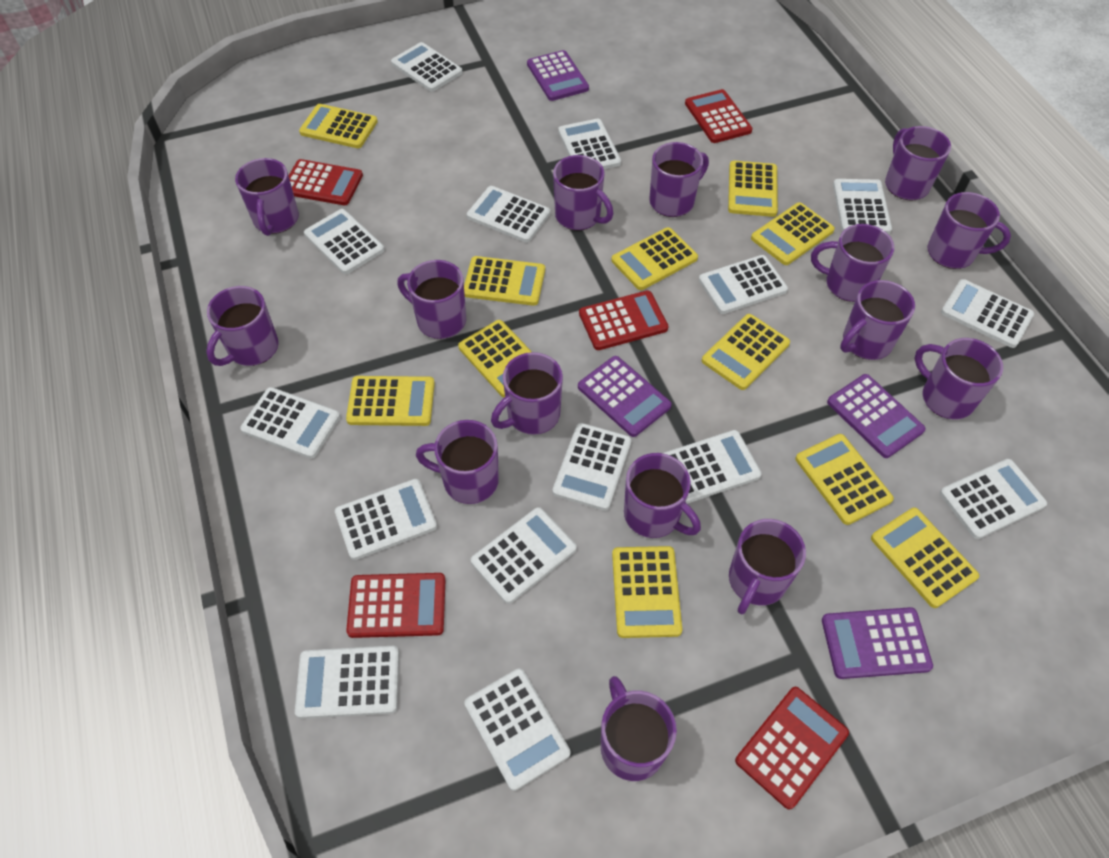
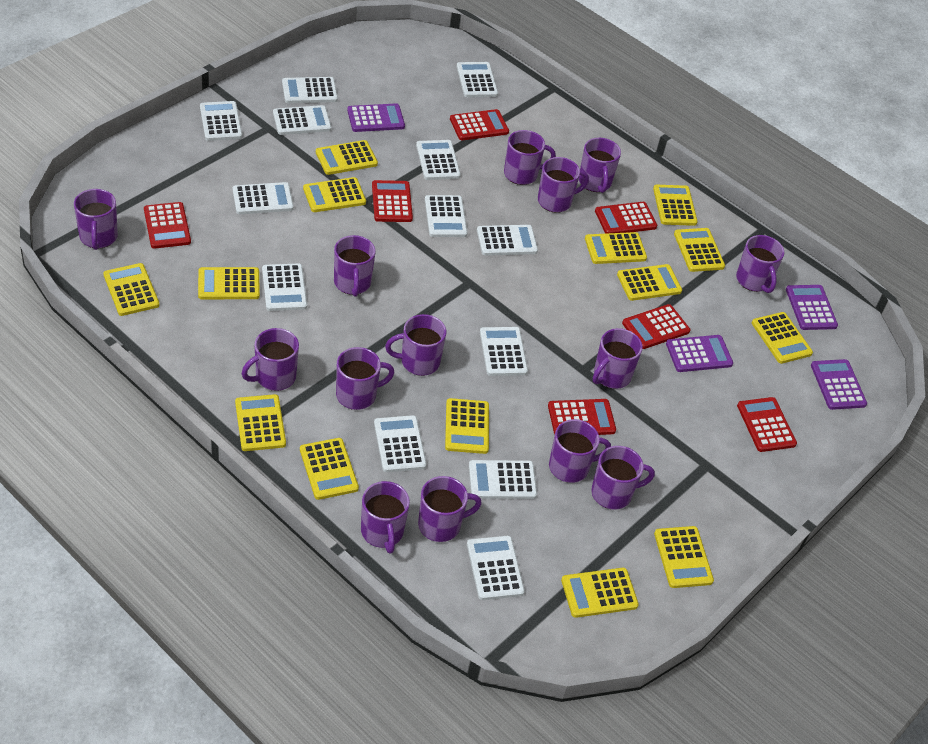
purple mug: [206,286,279,366] [235,158,299,236] [397,260,466,339] [416,420,499,504] [491,352,563,435] [553,155,613,230] [601,676,677,781] [624,453,701,538] [649,142,709,217] [729,519,806,614] [811,224,894,302] [840,280,915,360] [885,126,951,201] [915,338,1003,419] [928,192,1011,269] = 15 -> [74,189,118,250] [242,328,299,391] [334,235,376,297] [336,347,395,410] [361,481,410,553] [385,314,446,376] [418,476,482,542] [504,130,556,185] [538,157,589,213] [549,419,611,483] [579,138,621,193] [591,446,655,509] [593,328,643,389] [736,235,784,293] = 14
red calculator: [289,159,363,205] [346,573,445,638] [579,290,668,350] [685,89,753,143] [735,687,849,810] = 5 -> [144,202,191,249] [372,180,413,222] [450,109,509,140] [548,399,616,435] [595,202,657,234] [622,304,690,349] [737,397,797,452] = 7
white calculator: [240,387,340,459] [295,646,399,719] [304,209,384,274] [335,479,437,560] [391,42,463,92] [464,668,570,791] [467,186,550,242] [471,507,577,604] [552,423,632,511] [558,119,621,169] [663,430,762,504] [699,255,788,314] [833,179,892,234] [940,459,1047,539] [941,279,1034,348] = 15 -> [200,101,242,141] [233,182,294,214] [262,263,307,311] [273,105,331,135] [282,77,338,103] [374,415,427,472] [416,140,461,180] [425,195,468,237] [456,62,498,97] [467,536,525,600] [469,460,537,499] [477,225,538,256] [480,327,528,376] = 13
yellow calculator: [299,104,378,148] [346,376,435,426] [458,320,532,397] [464,256,545,306] [611,227,698,290] [612,546,682,638] [702,314,790,390] [728,161,778,217] [751,202,835,265] [795,434,894,525] [871,508,979,608] = 11 -> [103,263,159,316] [198,267,260,299] [235,394,286,451] [300,438,359,500] [303,177,366,212] [316,140,378,175] [445,398,489,454] [561,568,639,618] [585,232,647,264] [617,264,682,301] [653,185,698,226] [654,526,714,588] [674,228,725,272] [752,312,813,364] = 14

